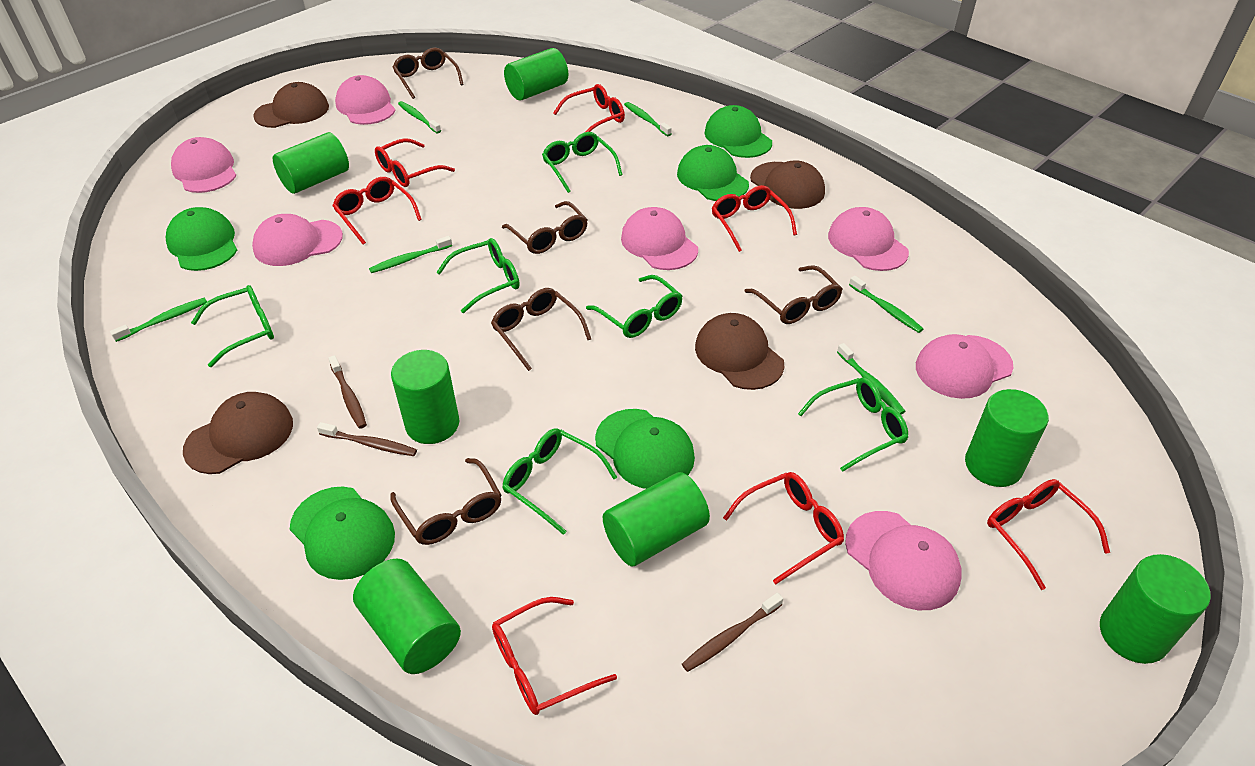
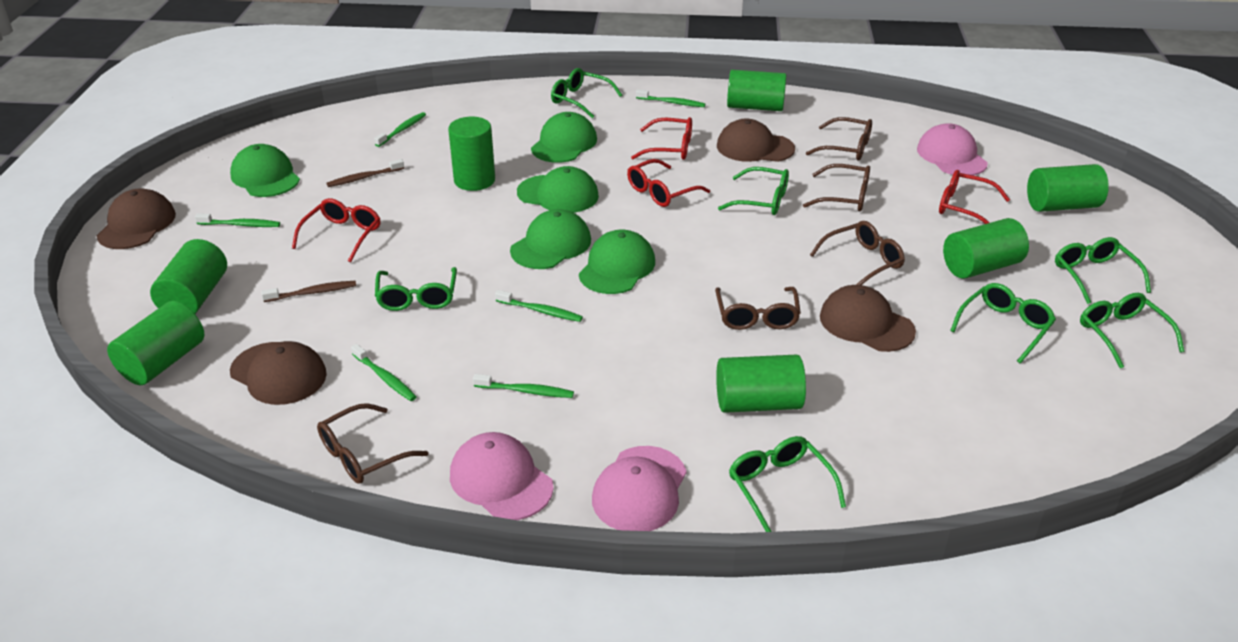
brown toothbrush: [317,422,417,456] [328,355,367,429] [682,592,783,672] = 3 -> [261,281,356,302] [326,159,404,187] = 2
green glasses: [191,285,274,367] [436,238,520,313] [502,428,617,535] [542,132,623,193] [586,275,682,338] [798,377,908,472] = 6 -> [375,267,457,311] [551,68,622,118] [718,167,789,215] [729,436,846,532] [950,283,1056,364] [1055,237,1151,304] [1080,293,1184,368] = 7
pink cap: [171,137,236,193] [252,214,343,266] [335,75,396,125] [621,207,698,270] [828,207,909,271] [845,511,962,610] [916,334,1014,399] = 7 -> [450,432,554,520] [592,446,687,531] [917,123,988,175] = 3
red glasses: [332,177,422,245] [375,138,455,187] [492,597,617,715] [553,84,625,132] [712,185,797,252] [723,472,844,585] [987,479,1110,590] = 7 -> [292,198,380,262] [627,159,710,207] [631,117,692,160] [939,170,1010,224] = 4

